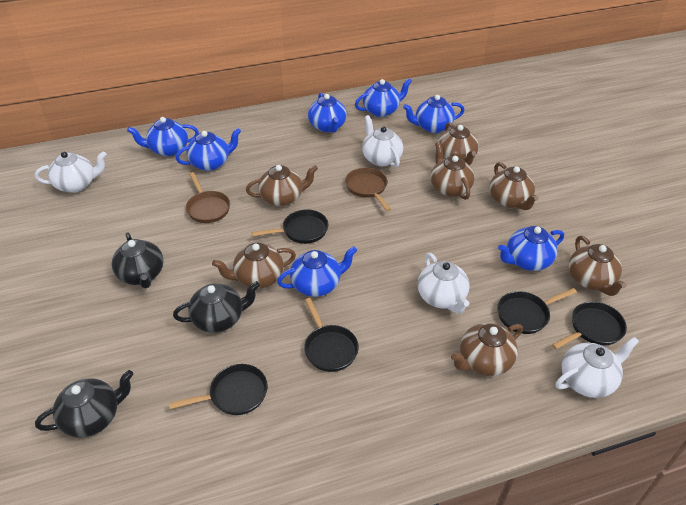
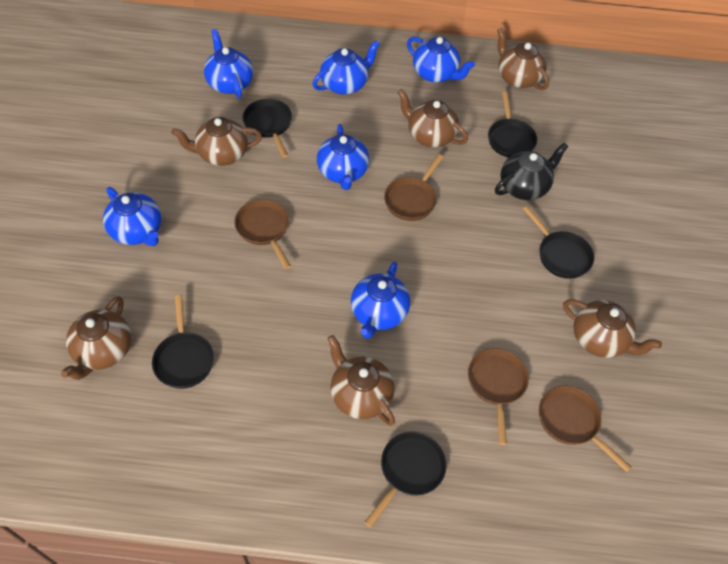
black teapot: [35,370,133,438] [112,233,164,288] [173,281,260,333] = 3 -> [495,142,569,200] = 1
blue teapot: [127,117,199,156] [175,128,241,171] [277,246,357,297] [308,93,347,133] [355,78,412,117] [403,95,465,133] [498,226,564,271] = 7 -> [103,187,161,246] [204,29,253,98] [312,40,380,95] [317,124,369,190] [351,261,410,339] [407,37,475,83] = 6
brown pan: [186,172,230,223] [345,167,391,211] = 2 -> [234,199,291,269] [384,154,443,221] [468,348,529,445] [539,385,632,472] = 4
brown teapot: [212,242,296,289] [246,165,318,206] [430,142,475,200] [438,122,479,165] [451,323,523,376] [490,162,539,210] [569,236,627,296] = 7 -> [61,296,132,380] [171,117,262,166] [327,335,395,426] [397,89,468,147] [497,27,549,90] [563,299,662,358] = 6
white teapot: [35,151,107,193] [362,115,403,168] [417,253,470,314] [556,337,639,398] = 4 -> none = 0

